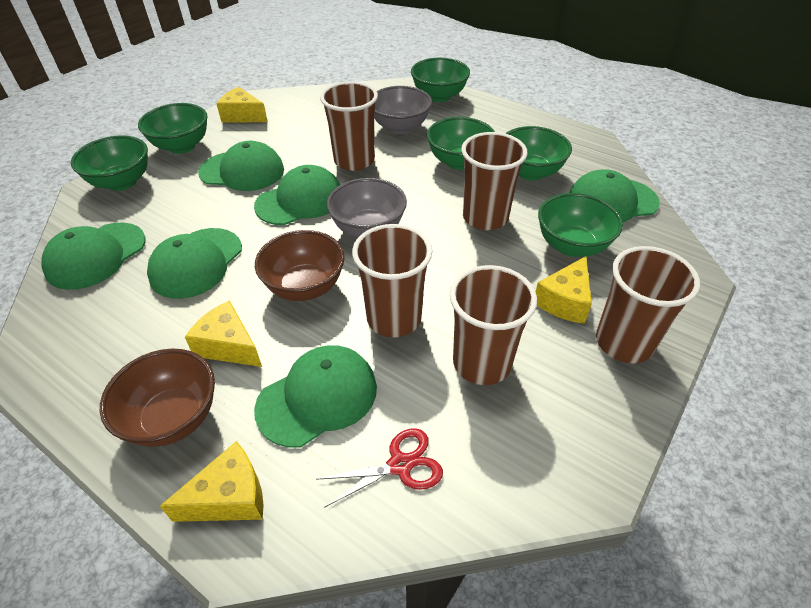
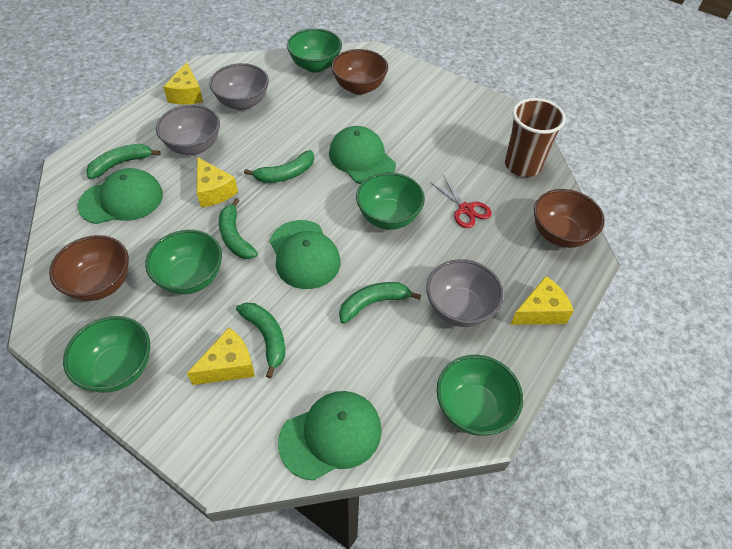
brown bowl: [100,349,215,447] [255,230,345,301] = 2 -> [49,235,129,301] [331,49,388,95] [534,189,605,248] = 3
brown cup: [320,81,378,171] [352,224,432,337] [450,265,537,385] [461,132,528,230] [596,246,700,363] = 5 -> [505,98,566,177] = 1
green banana: none = 0 -> [86,144,161,179] [219,198,258,259] [236,303,285,378] [244,150,314,183] [339,282,421,324] = 5
green bowl: [71,135,148,191] [138,103,207,154] [411,58,470,102] [427,117,495,170] [505,126,572,180] [538,193,623,257] = 6 -> [63,316,150,393] [145,230,222,295] [287,28,342,73] [356,172,425,230] [437,355,523,436] = 5
green cap: [41,222,146,290] [147,228,242,299] [198,141,284,191] [254,165,340,225] [254,345,377,448] [569,169,660,222] = 6 -> [78,168,163,224] [270,220,340,289] [278,391,382,481] [329,126,396,184] = 4
grey bowl: [327,178,407,238] [374,86,432,134] = 2 -> [156,105,220,155] [209,63,269,110] [426,259,504,327] = 3

